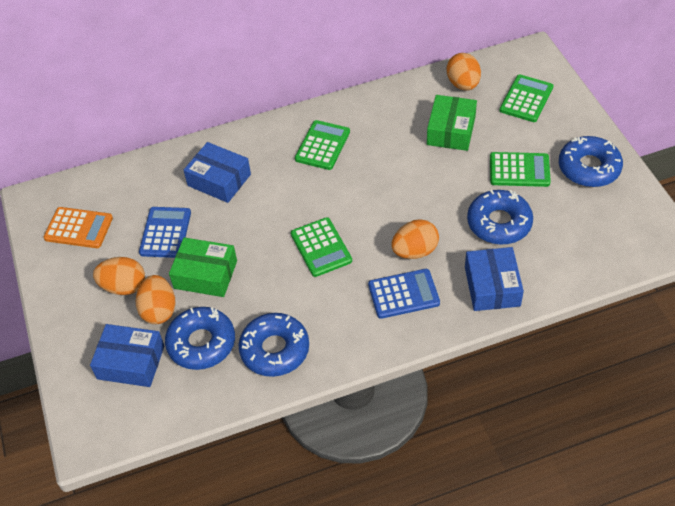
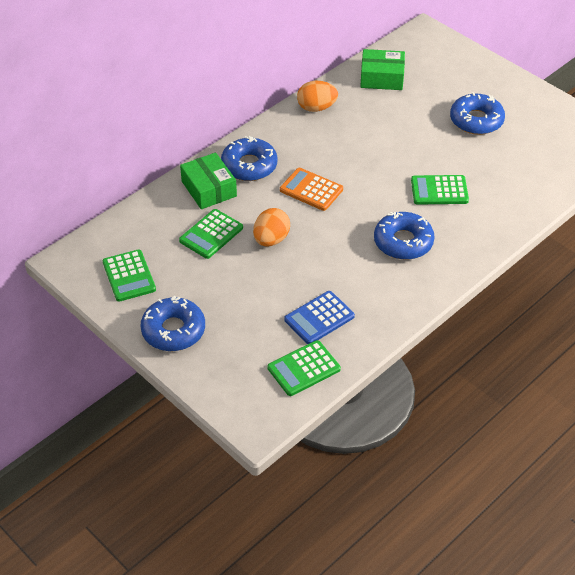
blue box: [90,324,164,387] [184,142,251,203] [465,247,524,311] = 3 -> none = 0
blue calculator: [139,207,191,258] [368,269,440,319] = 2 -> [284,291,355,344] = 1
orange egg: [93,257,145,295] [136,275,176,324] [392,219,439,259] [447,53,481,91] = 4 -> [253,208,290,246] [297,81,338,112] = 2

